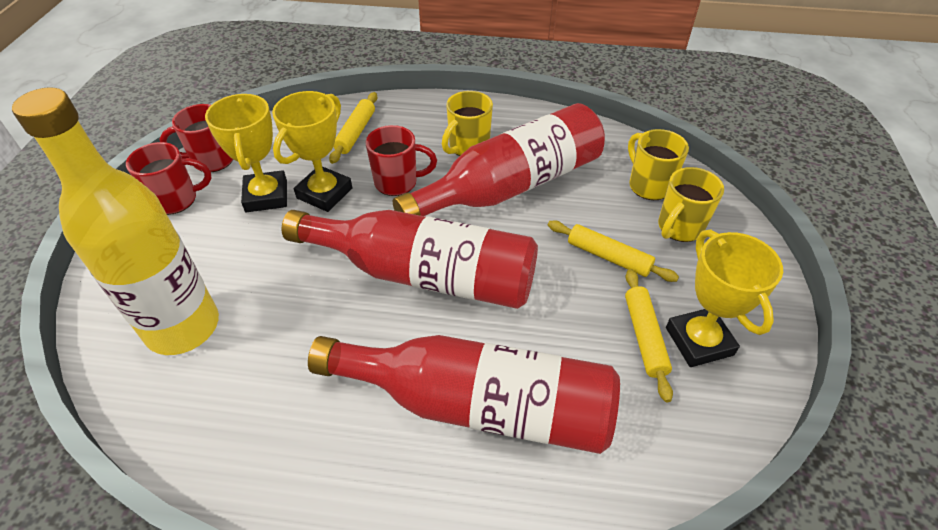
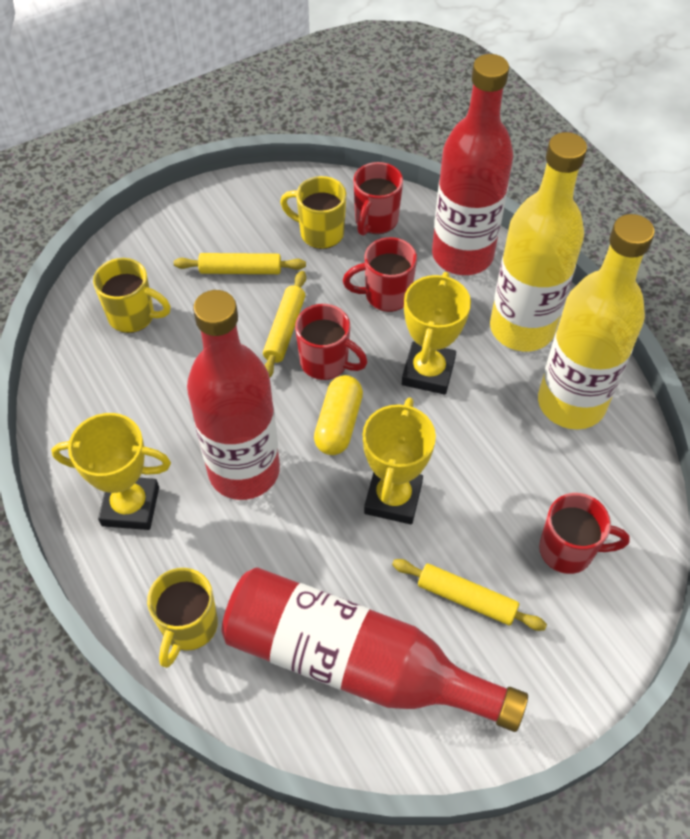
red mug: [126,142,211,215] [160,104,233,172] [366,125,437,196] = 3 -> [295,304,368,380] [343,237,417,312] [353,162,403,236] [539,493,630,574] = 4
yellow bottle: [12,87,219,355] = 1 -> [490,132,587,351] [538,214,655,429] = 2
yellow capsule: none = 0 -> [314,375,363,455] = 1

